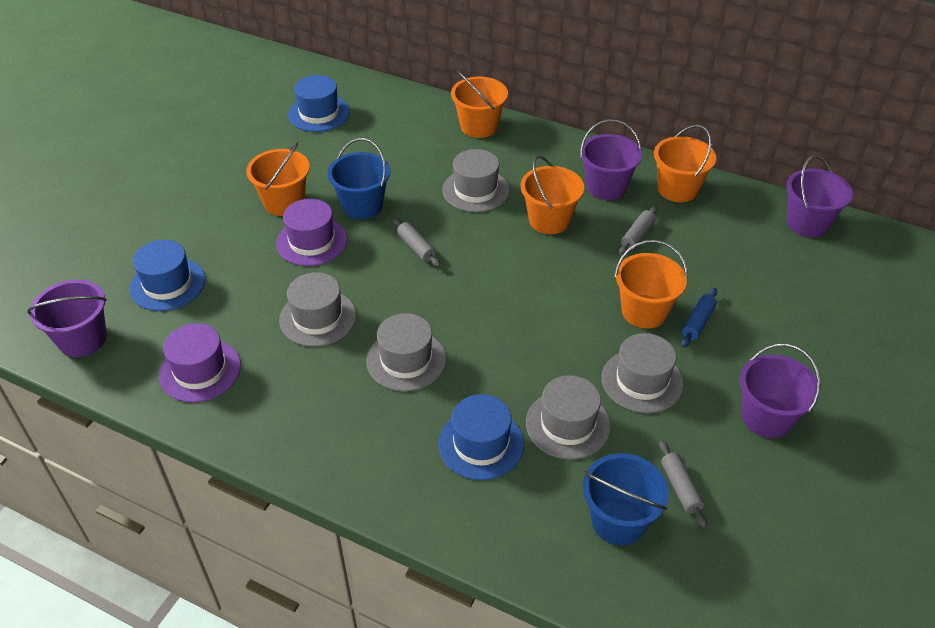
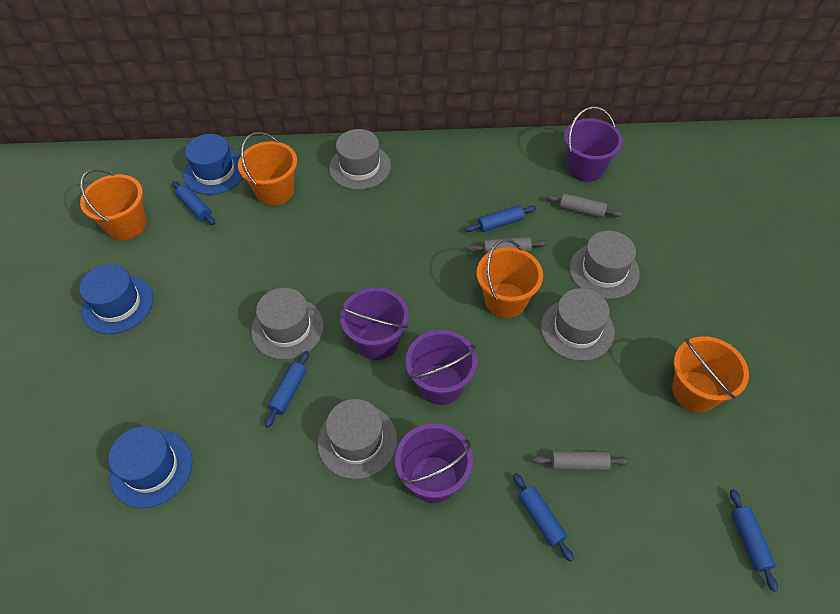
blue bucket: [327,138,391,219] [583,453,669,545] = 2 -> none = 0
blue rolling pin: [681,288,717,348] = 1 -> [172,181,215,225] [265,351,309,428] [465,205,536,232] [513,473,574,562] [730,489,778,592] = 5
orange bucket: [246,142,310,216] [451,71,508,138] [520,156,584,234] [614,240,688,329] [654,125,716,202] = 5 -> [80,169,146,240] [238,132,297,206] [477,239,543,318] [672,336,749,412] = 4
purple hat: [159,323,241,402] [276,199,347,266] = 2 -> none = 0

